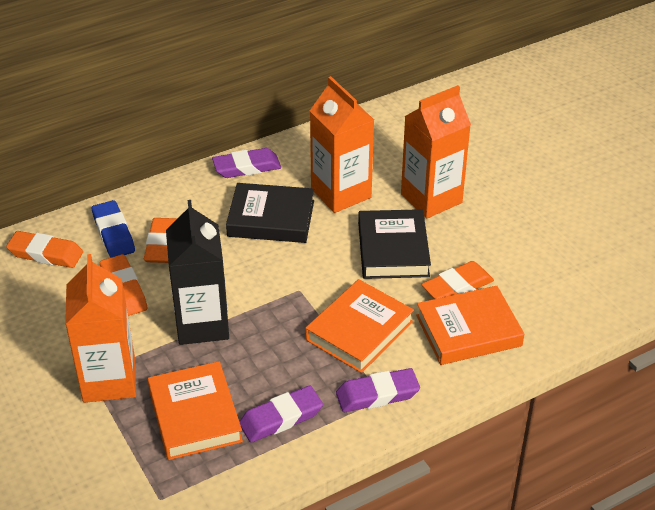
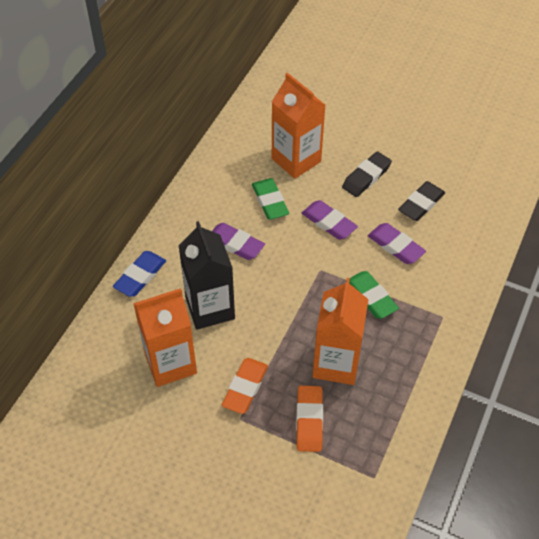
black book: [226,183,314,243] [358,209,431,279] = 2 -> none = 0
black eraser: none = 0 -> [342,151,392,197] [398,181,445,221] = 2
green eraser: none = 0 -> [252,178,289,220] [349,271,399,319] = 2
orange book: [148,361,243,460] [305,279,414,373] [416,286,524,365] = 3 -> none = 0
orange eraser: [6,231,83,268] [100,254,147,316] [144,218,177,263] [421,261,494,299] = 4 -> [222,358,268,414] [296,385,323,452] = 2

